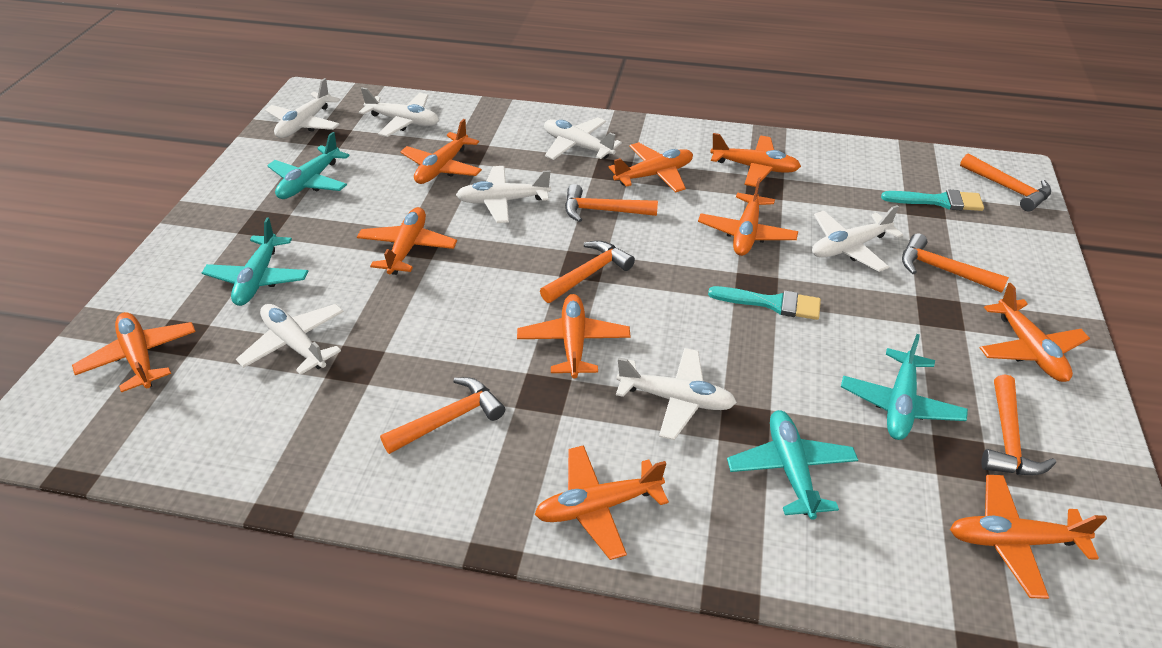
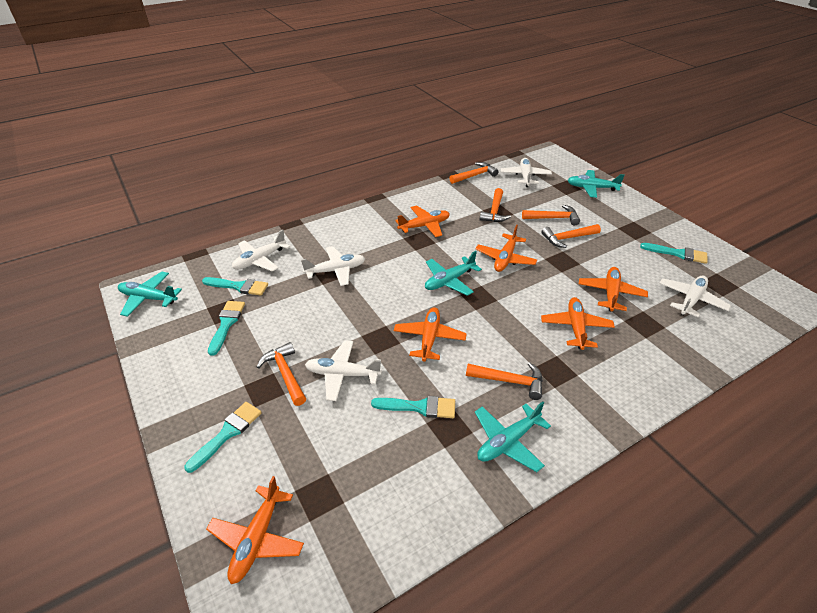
orange plane: [72,312,196,392] [357,207,457,275] [400,119,482,184] [517,294,630,379] [535,445,669,560] [609,142,693,192] [698,177,798,256] [710,133,801,187] [950,475,1107,599] [980,283,1090,382] = 10 -> [206,476,304,584] [394,307,467,362] [395,206,450,237] [475,225,537,272] [541,297,615,350] [579,267,648,311] = 6
turquoise brush: [708,286,821,320] [881,189,984,211] = 2 -> [184,402,262,473] [202,277,268,296] [208,301,245,356] [371,396,455,418] [640,243,708,264] = 5
white plane: [236,304,344,375] [265,78,340,138] [359,87,439,137] [456,166,551,223] [544,117,622,160] [616,348,737,440] [812,205,903,272] = 7 -> [232,230,290,271] [301,246,365,286] [305,340,382,401] [501,158,552,187] [659,276,731,317] = 5

